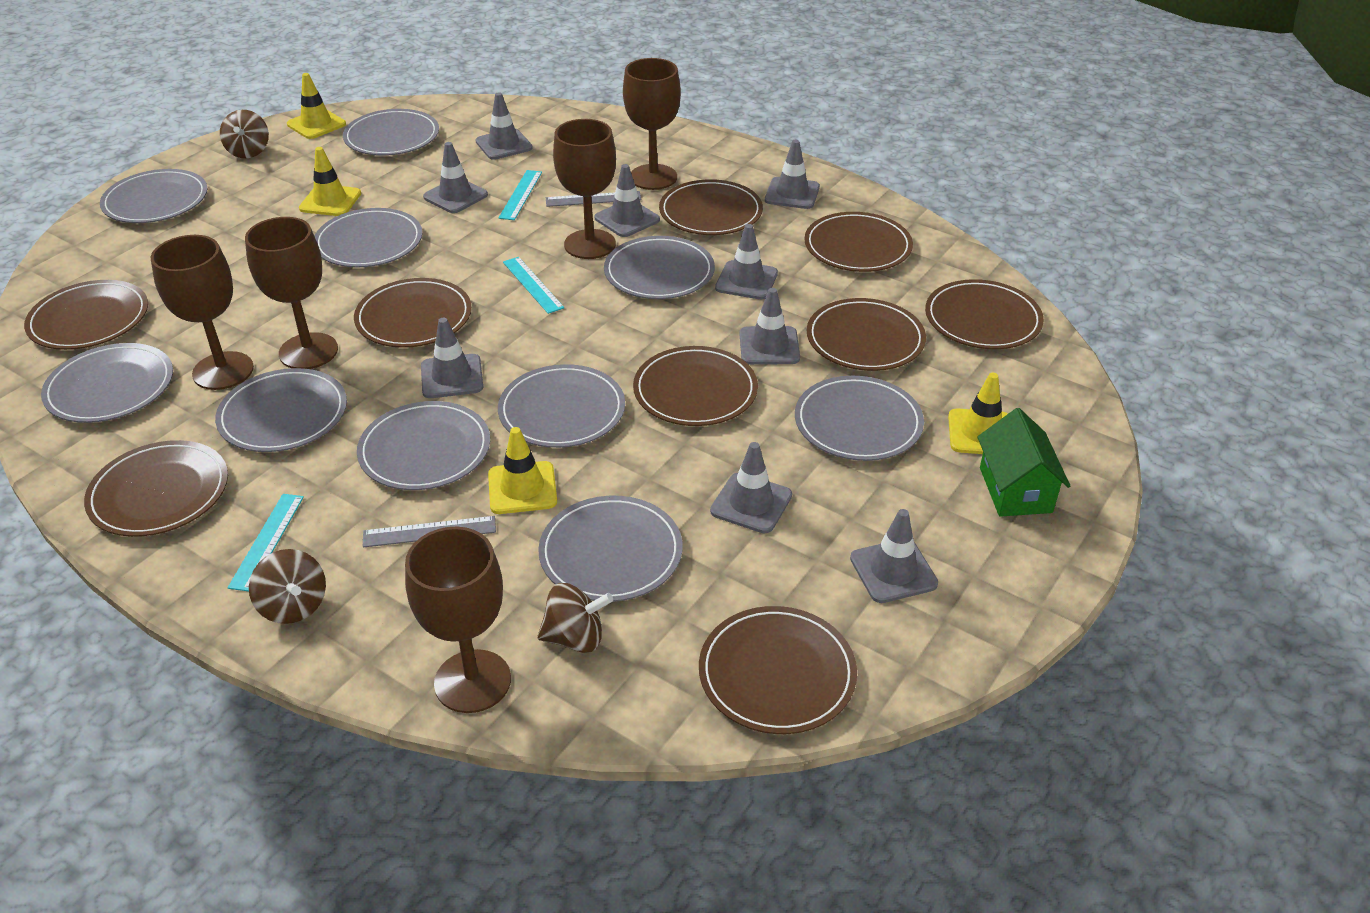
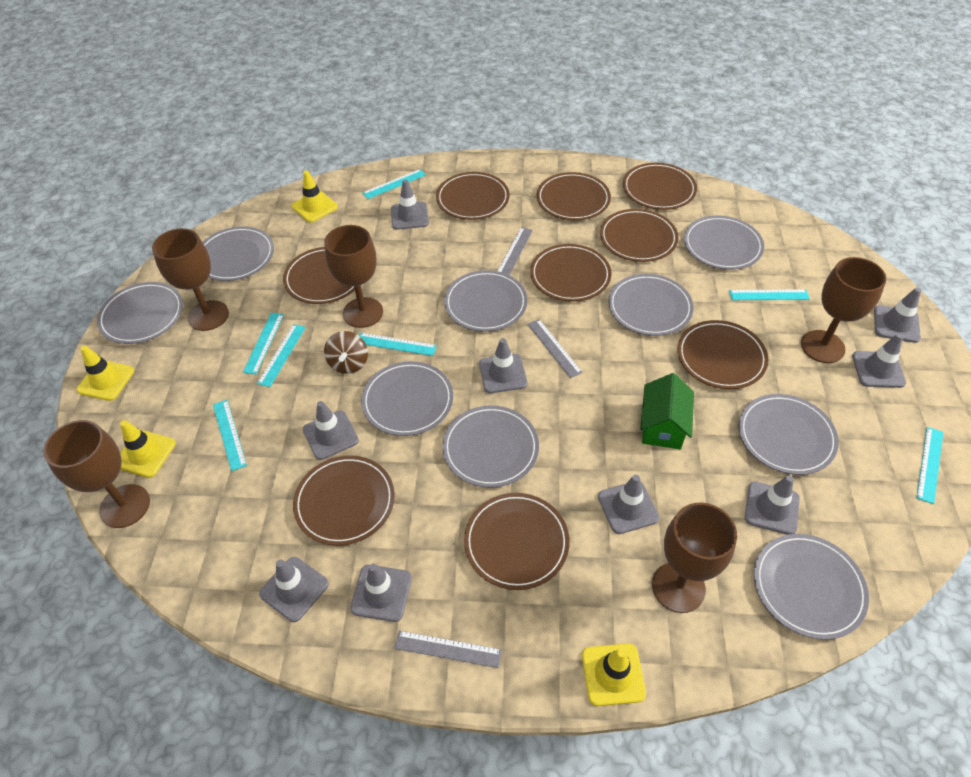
brown spinning top: [220,110,269,158] [249,549,326,624] [537,583,613,653] = 3 -> [324,331,368,374] = 1
grey plate: [41,343,173,423] [100,169,208,223] [215,368,347,452] [314,208,423,267] [343,109,439,156] [357,401,490,490] [498,364,625,448] [538,496,683,602] [604,236,715,299] [795,376,924,461] = 10 -> [97,282,183,344] [203,226,274,281] [361,361,453,436] [442,405,539,488] [444,270,528,332] [608,274,694,336] [684,216,764,270] [739,394,839,475] [754,534,869,640] = 9
grey ruler: [363,516,496,547] [546,191,641,207] = 2 -> [394,631,502,668] [498,227,533,275] [528,319,583,378] = 3
turquoise ruler: [228,494,304,592] [499,170,542,220] [503,257,564,314] = 3 -> [213,400,247,471] [243,313,284,374] [257,324,306,387] [359,333,437,356] [362,169,426,199] [729,289,810,300] [916,427,943,504] = 7

